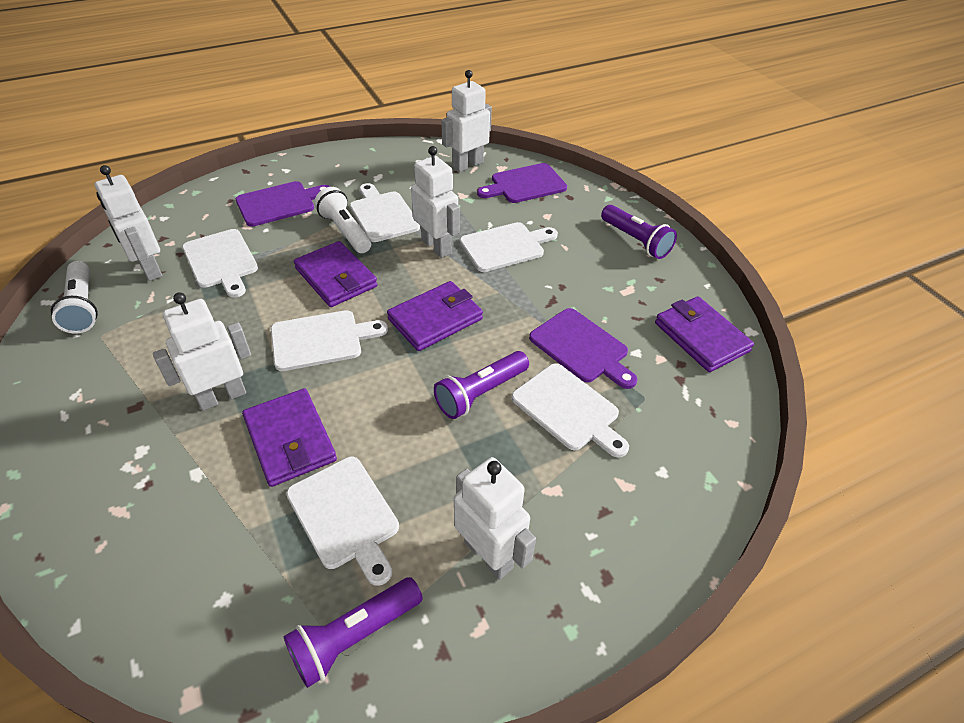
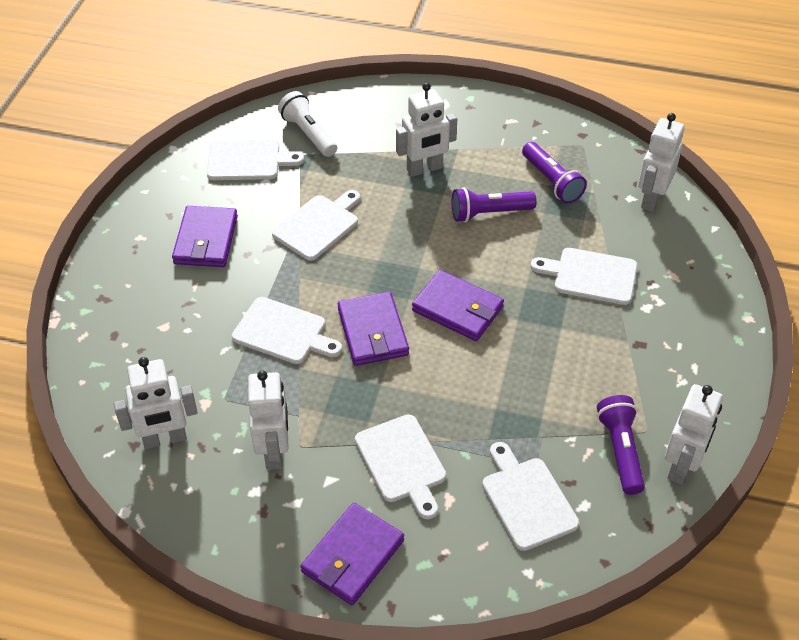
purple cutting board: [236,181,330,227] [477,163,567,203] [529,308,637,389] = 3 -> none = 0
white flashlight: [51,261,98,333] [314,187,371,253] = 2 -> [278,91,337,157] = 1

